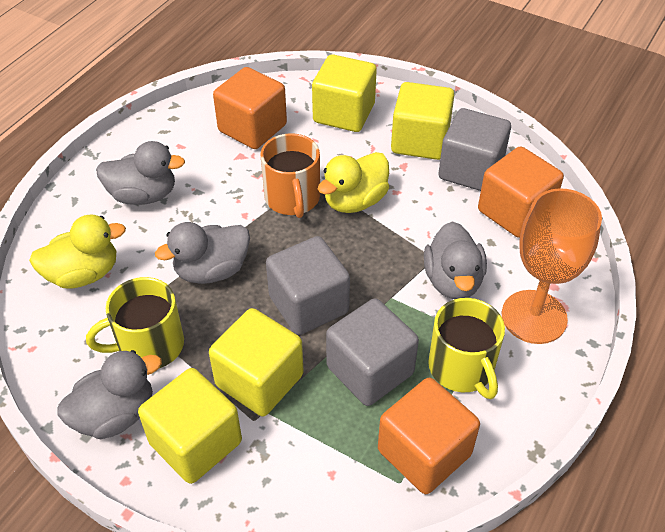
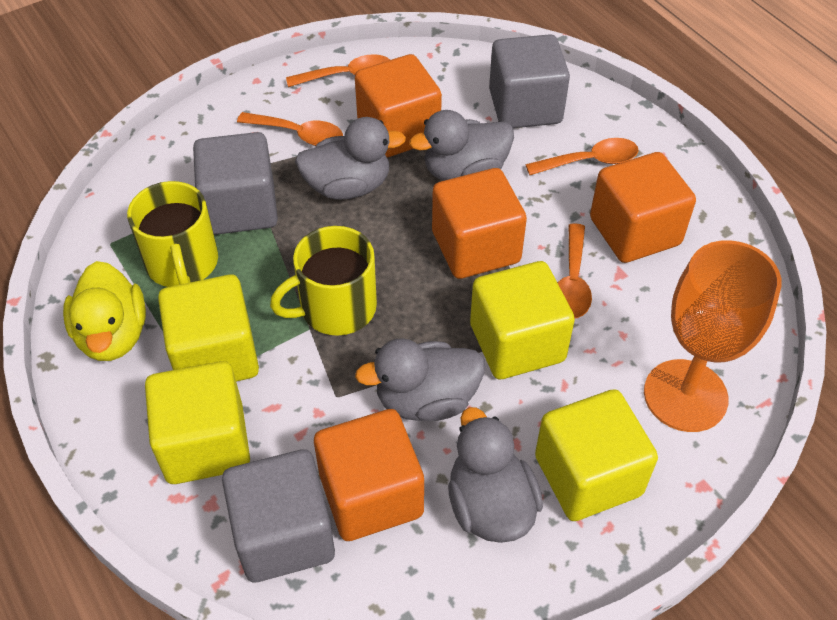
orange cube: [213,67,287,149] [378,378,480,494] [478,146,564,238] = 3 -> [314,409,424,541] [355,54,442,157] [432,168,527,279] [590,152,696,263] = 4
orange mug: [260,133,320,218] = 1 -> none = 0
orange spoon: none = 0 -> [237,112,343,146] [286,54,390,87] [525,138,639,175] [558,223,592,318] = 4
yellow duck: [29,214,126,289] [318,152,389,213] = 2 -> [63,261,146,361] = 1

